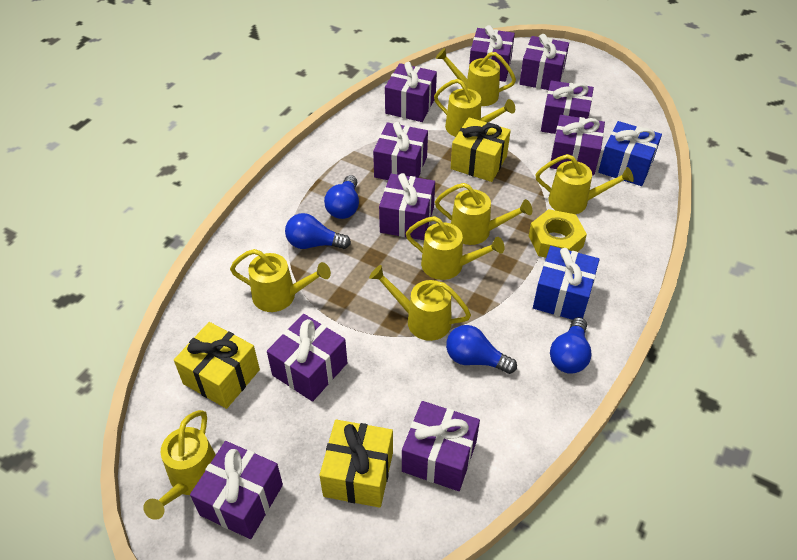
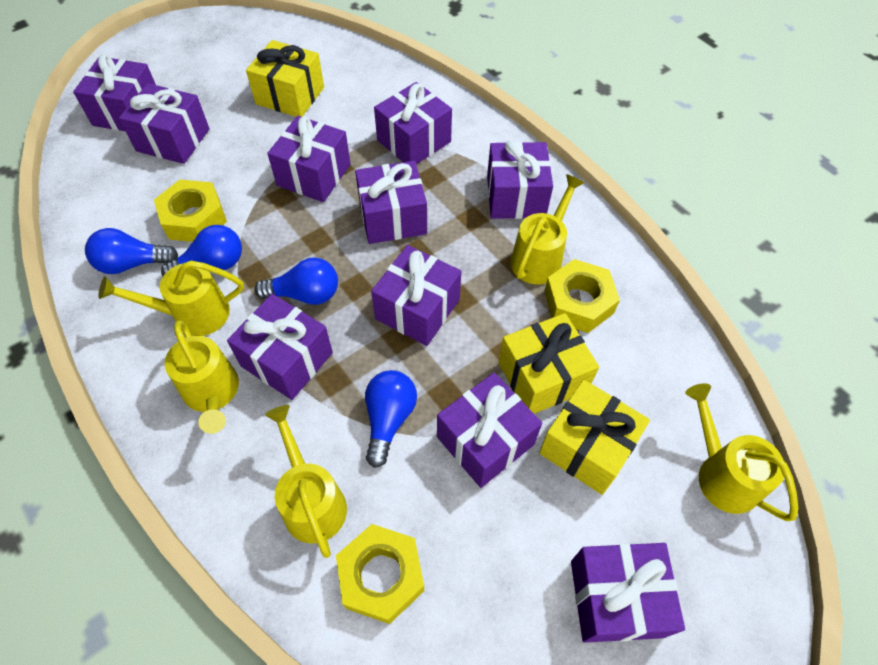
blue gift: [533,246,600,320] [598,121,662,186] = 2 -> none = 0
yellow nut: [529,209,587,258] = 1 -> [154,180,227,242] [336,524,424,624] [544,259,620,333] = 3
yellow watering can: [143,410,216,520] [230,249,331,312] [369,265,471,341] [406,216,505,280] [434,79,515,137] [435,183,532,245] [436,48,516,106] [536,154,634,214] = 8 -> [98,261,244,336] [165,320,239,434] [265,405,347,558] [510,174,585,284] [685,383,798,521] = 5

